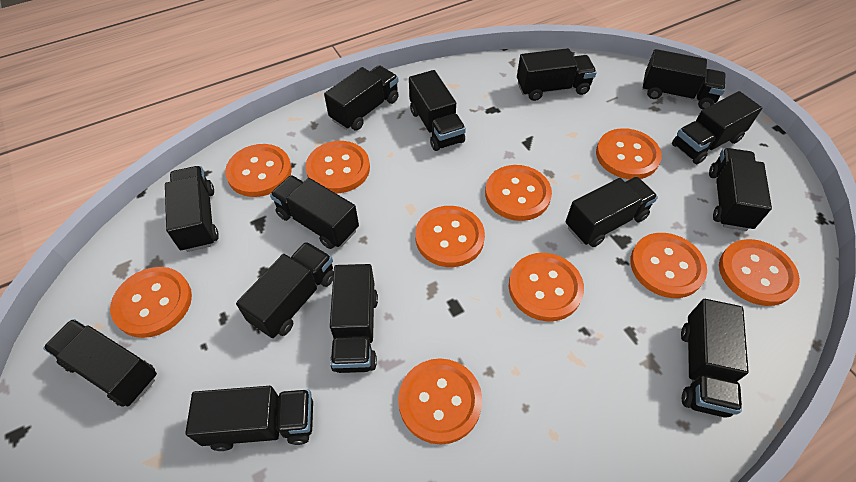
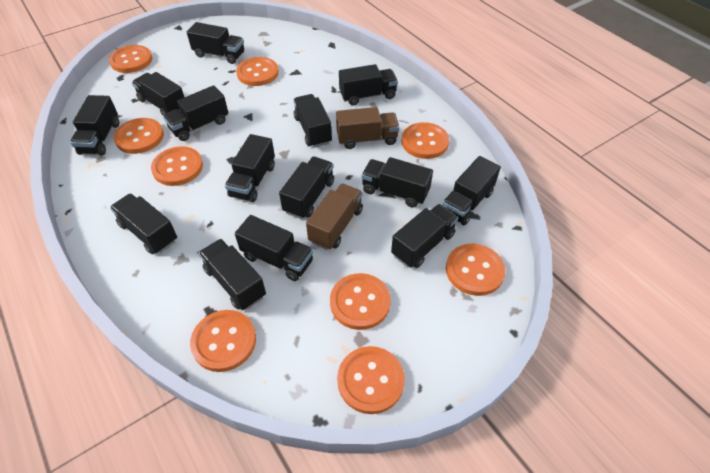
brown truck: none = 0 -> [306,184,363,250] [336,107,400,149] = 2
orange button: [110,267,192,338] [225,144,292,197] [305,141,370,193] [398,358,482,445] [415,206,485,267] [485,165,552,221] [509,253,584,321] [596,128,662,179] [630,233,707,298] [719,239,800,306] = 10 -> [109,45,152,73] [114,118,164,154] [151,146,203,186] [190,310,256,372] [236,57,279,86] [330,273,391,330] [337,346,405,414] [401,122,449,159] [446,244,505,296] = 9

